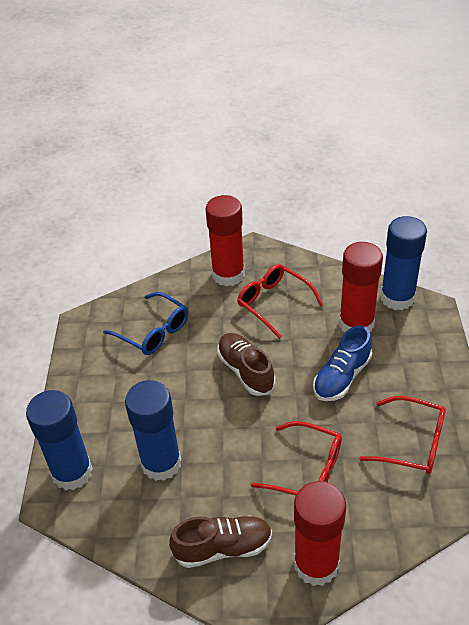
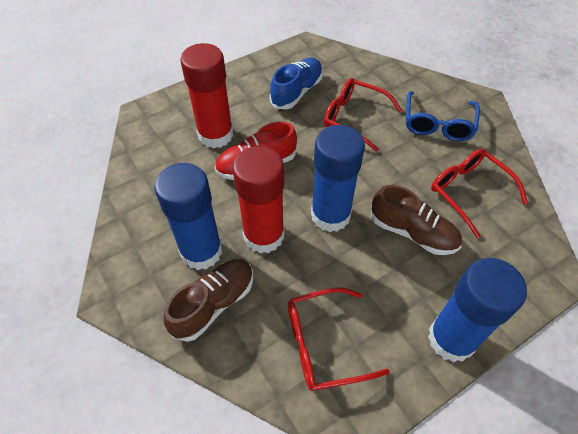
red glue stick: [206,195,245,286] [294,481,346,586] [339,242,383,332] = 3 -> [180,43,233,149] [232,146,284,254] = 2
red shoe: none = 0 -> [215,122,297,180] = 1

